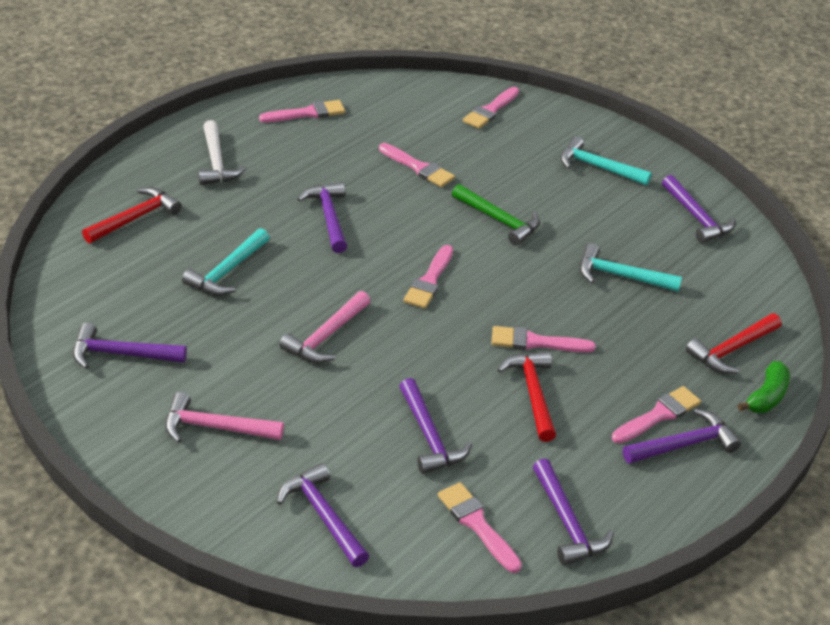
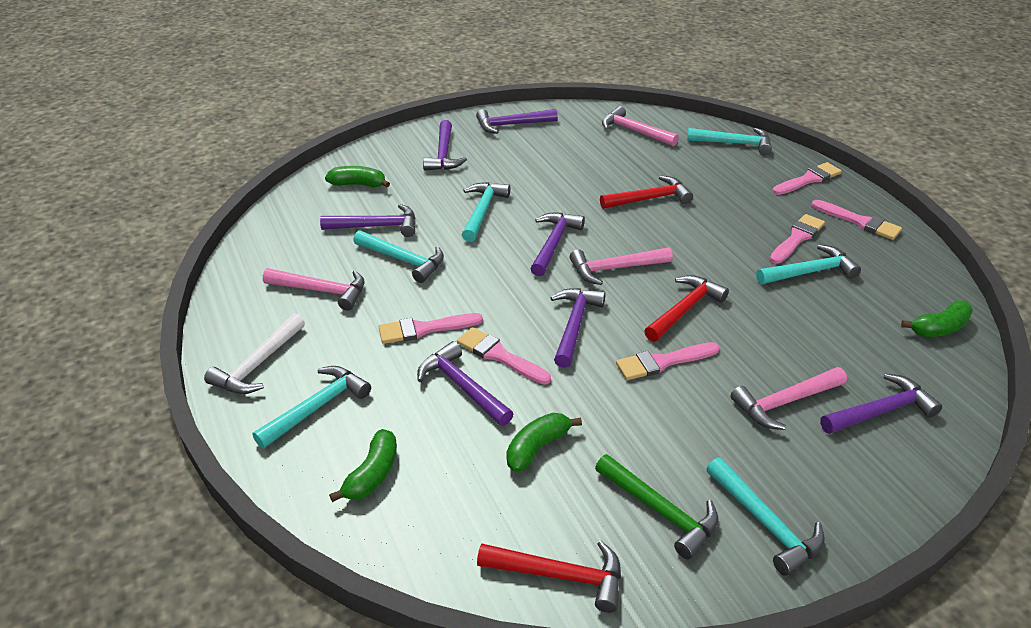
green banana: [738,361,790,413] = 1 -> [325,166,390,188] [329,429,397,502] [507,413,582,472] [901,300,973,337] = 4
pink brush: [259,100,345,122] [379,143,455,187] [403,245,453,309] [438,482,522,573] [463,87,519,129] [491,326,596,353] [612,386,701,444] = 7 -> [379,313,483,344] [457,327,551,384] [616,342,719,380] [770,214,825,264] [772,162,842,195] [811,200,902,240] = 6
pink hammer: [165,392,284,443] [279,291,370,363] = 2 -> [263,268,364,311] [569,247,673,285] [602,106,679,146] [730,367,847,430] = 4
turquoise hammer: [182,228,270,296] [561,136,652,186] [580,243,682,292] = 3 -> [253,366,371,448] [353,230,444,283] [462,182,511,242] [687,128,772,155] [706,457,825,576] [756,244,861,284] = 6

